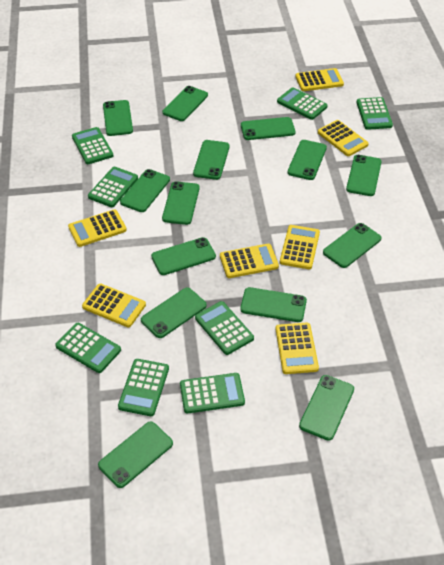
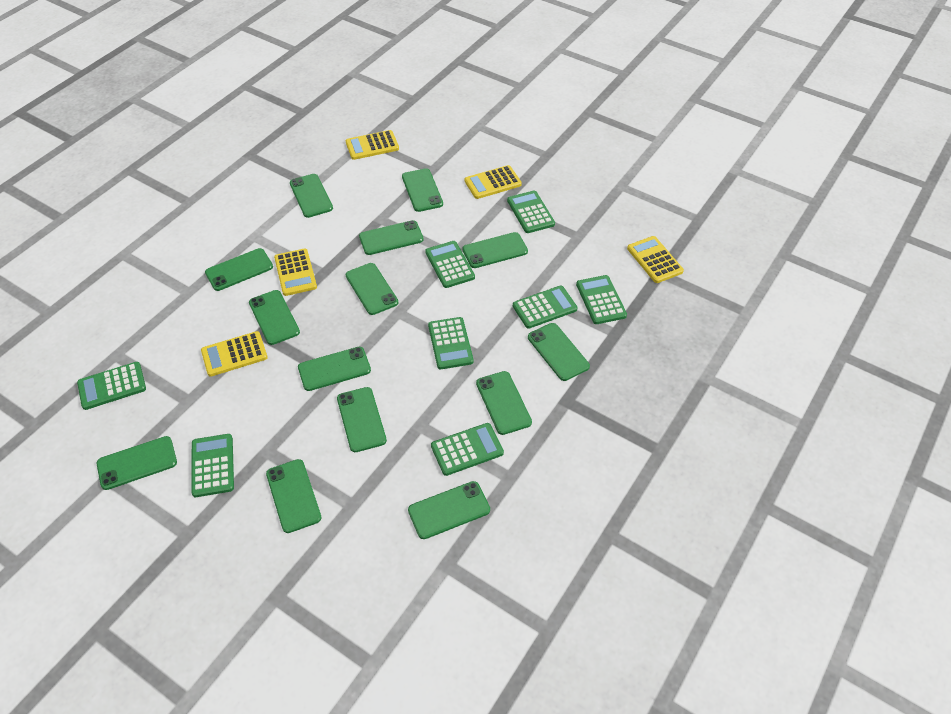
yellow calculator: [68,209,127,247] [82,283,146,327] [220,244,279,278] [275,322,319,374] [280,225,320,269] [295,68,344,91] [318,120,369,156] = 7 -> [201,331,268,377] [274,249,317,296] [346,130,399,160] [465,165,522,199] [627,236,684,283] = 5

